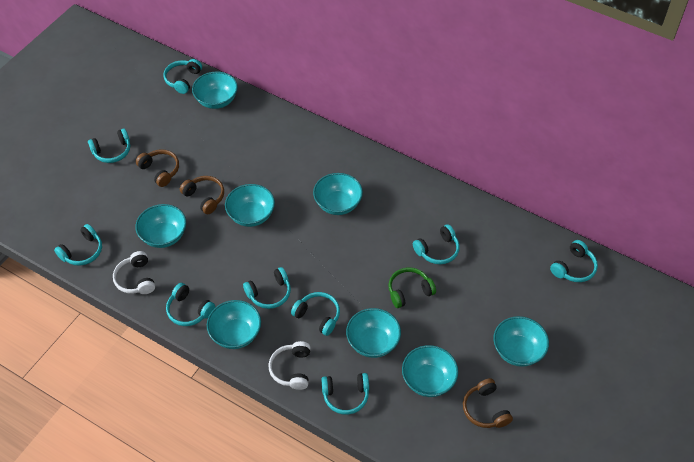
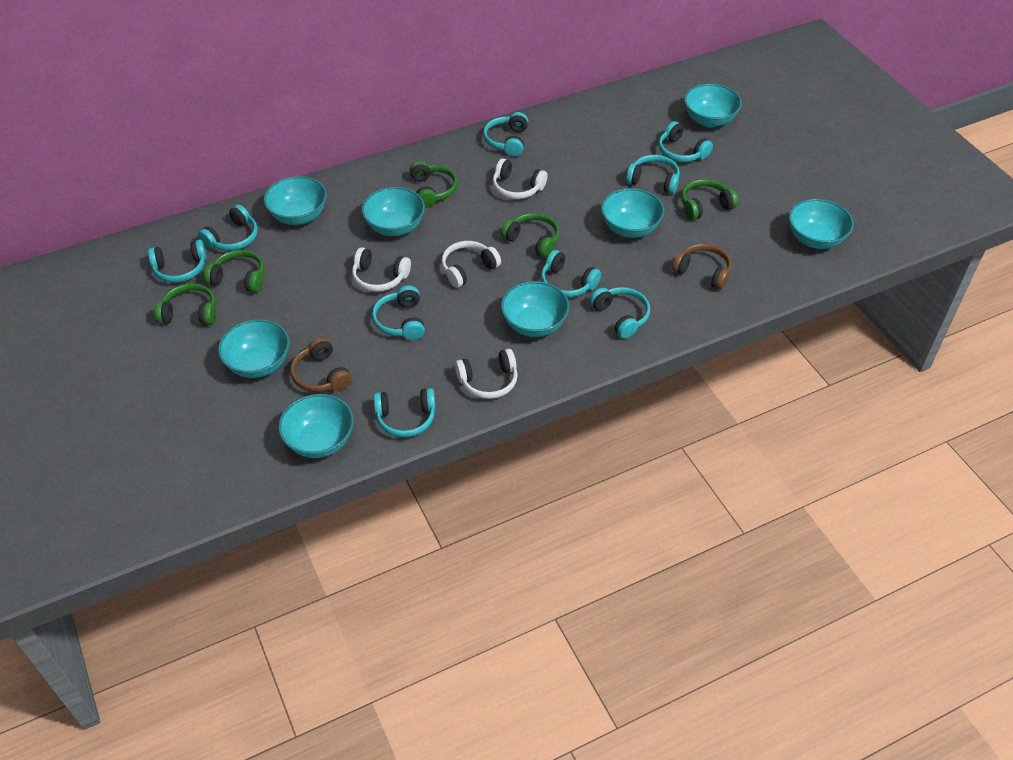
brown headphones: [136,149,179,187] [180,176,224,214] [463,378,513,428] = 3 -> [290,337,352,392] [672,243,731,290] = 2
green headphones: [388,267,436,308] = 1 -> [155,283,216,325] [204,250,264,293] [409,161,458,208] [501,213,559,258] [681,179,738,220] = 5
white headphones: [113,251,155,294] [268,341,310,390] = 2 -> [352,247,411,292] [441,241,501,288] [455,349,518,399] [493,158,547,199] = 4

